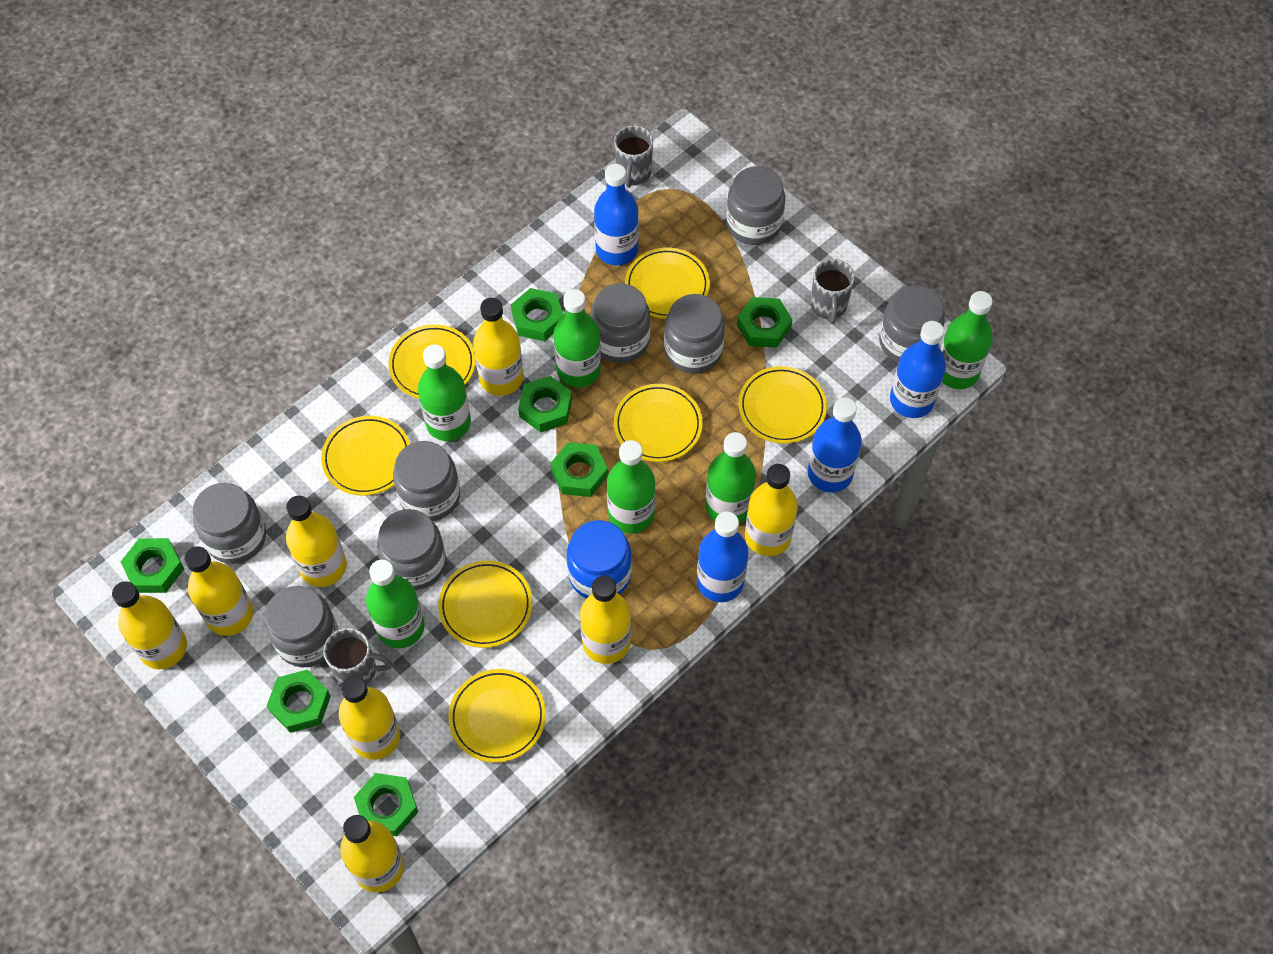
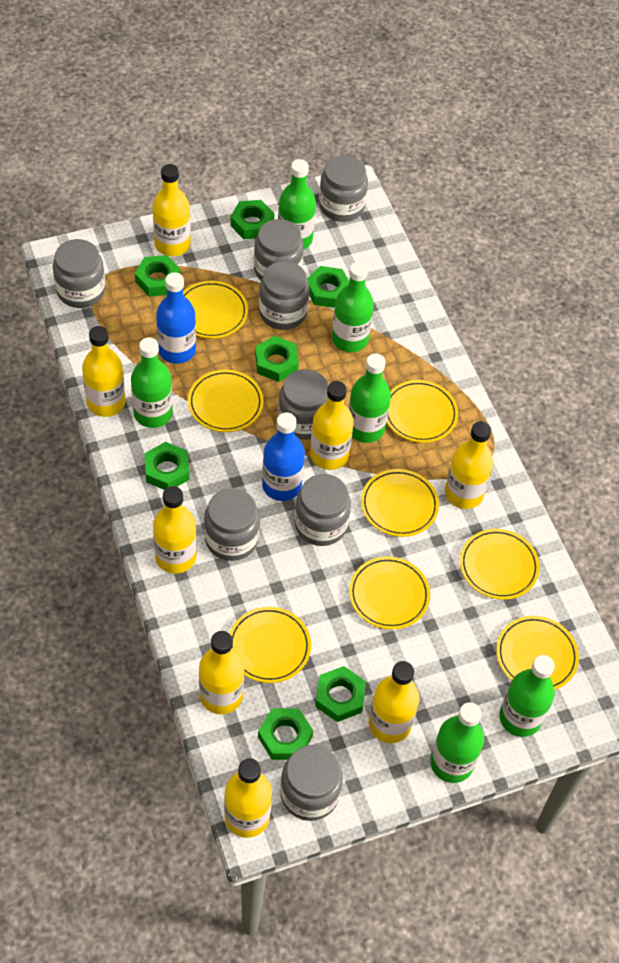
blue bottle: [594,164,639,265] [697,512,748,602] [807,397,862,492] [890,321,946,418] = 4 -> [156,272,196,364] [262,412,305,501] = 2
blue jar: [567,520,632,599] = 1 -> none = 0
grey mug: [323,628,392,685] [614,125,653,188] [810,259,855,324] = 3 -> none = 0
yellow plate: [321,416,410,496] [388,324,476,398] [438,560,532,648] [449,669,546,763] [614,384,703,462] [625,247,710,319] [739,366,827,444] = 7 -> [183,281,248,339] [188,370,264,432] [229,607,311,683] [349,556,430,629] [361,469,439,537] [387,380,458,443] [460,529,540,600] [496,616,579,690] = 8

